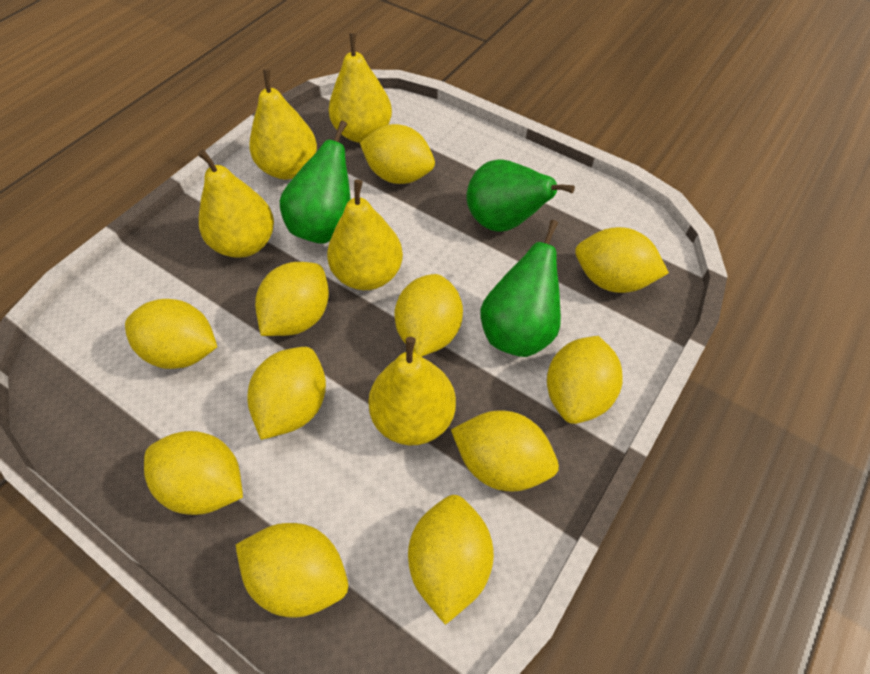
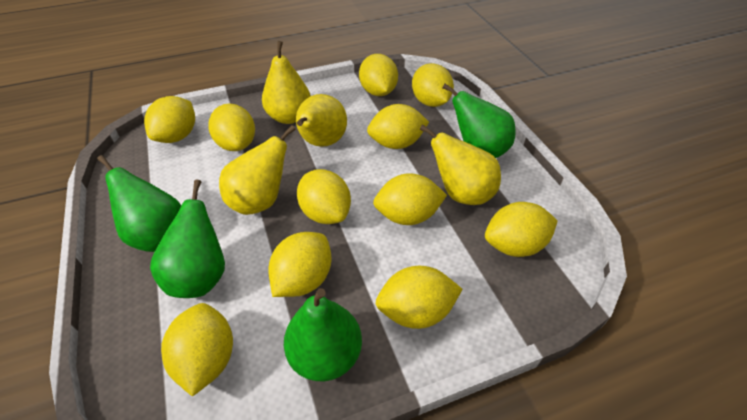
green pear: [280,120,351,244] [466,159,575,232] [481,220,561,357] = 3 -> [97,155,181,252] [150,180,225,298] [284,288,362,381] [442,84,516,158] = 4
yellow pear: [198,149,274,258] [249,69,317,179] [327,180,403,290] [329,33,392,143] [368,337,456,445] = 5 -> [219,125,296,215] [262,41,311,124] [296,94,347,147] [420,124,501,205] = 4

